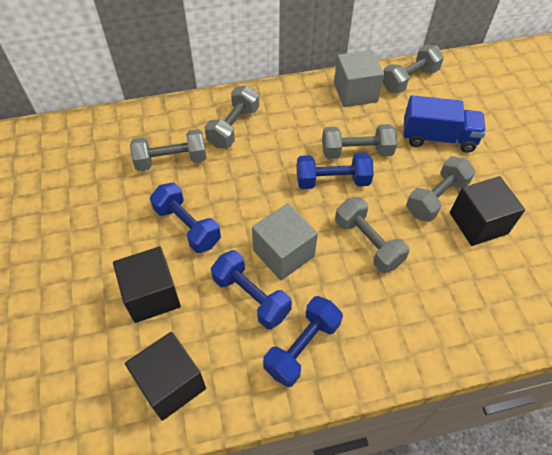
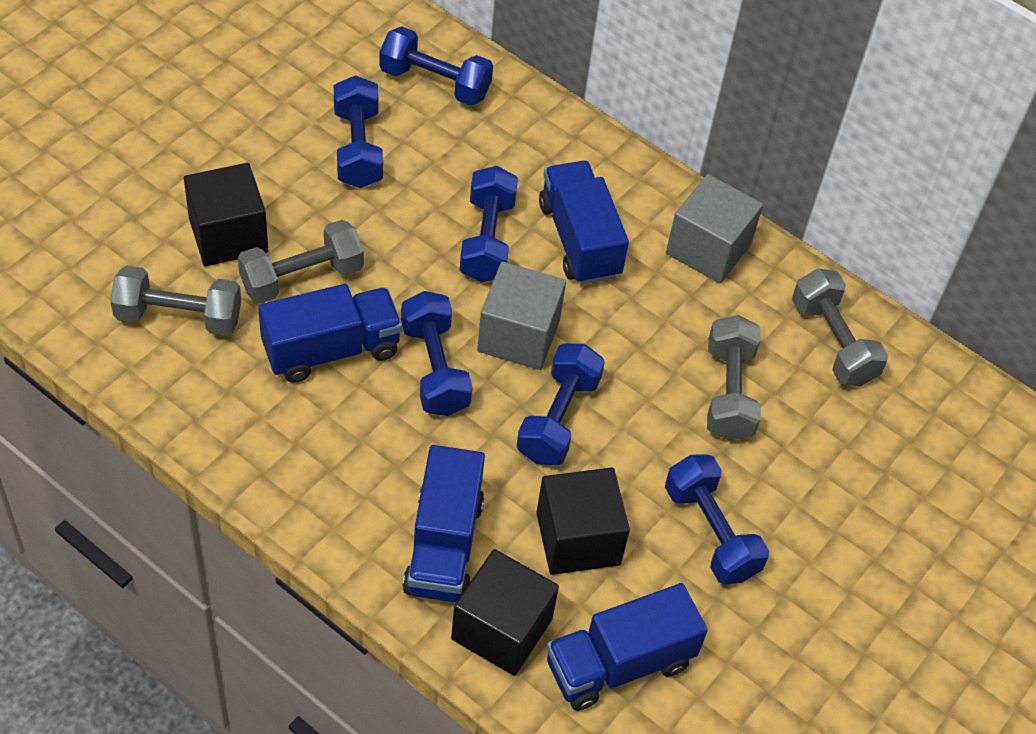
blue dumbbell: [150,183,221,253] [211,250,292,329] [263,296,343,387] [297,153,374,189] = 4 -> [334,75,383,188] [379,26,493,106] [401,291,473,416] [459,166,518,283] [516,344,605,465] [665,454,769,585] = 6
blue truck: [404,95,486,153] = 1 -> [258,284,402,383] [402,445,485,602] [539,161,629,284] [546,583,708,711] = 4
grey dumbbell: [130,129,207,171] [205,85,259,148] [322,124,397,159] [335,197,409,273] [382,45,444,93] [406,156,476,222] = 6 -> [110,265,241,336] [238,220,364,304] [707,315,761,441] [792,269,888,386] = 4

